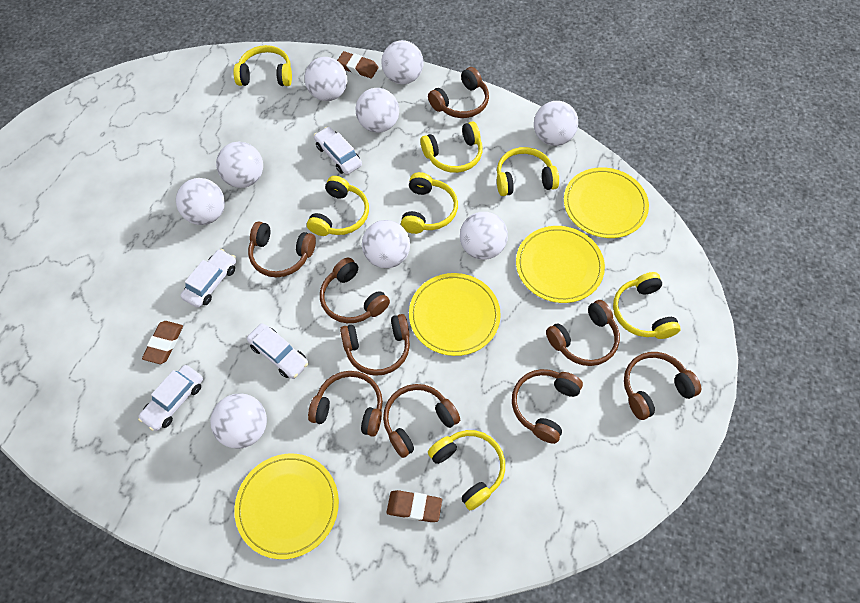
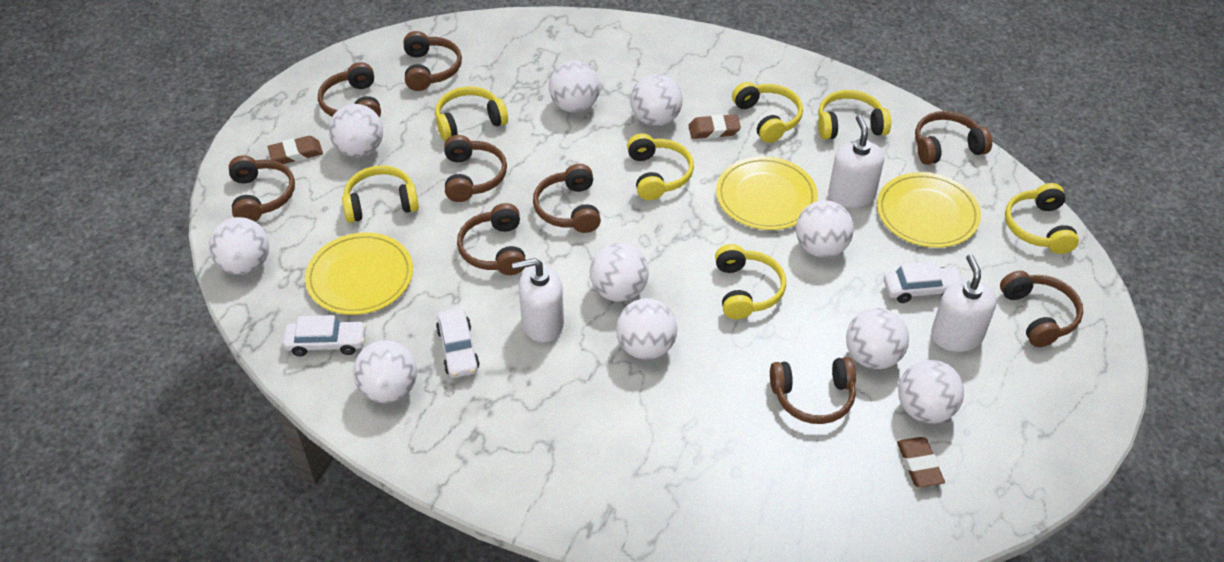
white ball: [176,178,225,225] [210,393,267,449] [216,142,263,188] [304,57,347,101] [356,88,399,133] [362,220,410,268] [381,40,424,84] [460,212,508,260] [534,101,578,146] = 9 -> [209,217,269,275] [329,104,383,158] [353,340,417,403] [549,60,600,113] [590,243,649,302] [616,298,677,360] [630,74,683,126] [796,200,854,258] [846,308,909,369] [898,360,964,424] = 10
white car: [138,365,203,431] [180,249,236,308] [247,323,308,379] [314,127,362,174] = 4 -> [283,315,366,357] [436,308,480,378] [884,261,963,303] = 3
white soap dispenser: none = 0 -> [512,258,564,342] [828,115,884,208] [931,254,997,352] = 3
yellow plate: [234,454,339,559] [409,273,501,356] [516,226,605,303] [564,167,649,238] = 4 -> [305,232,413,315] [716,156,818,230] [877,172,981,248] = 3

